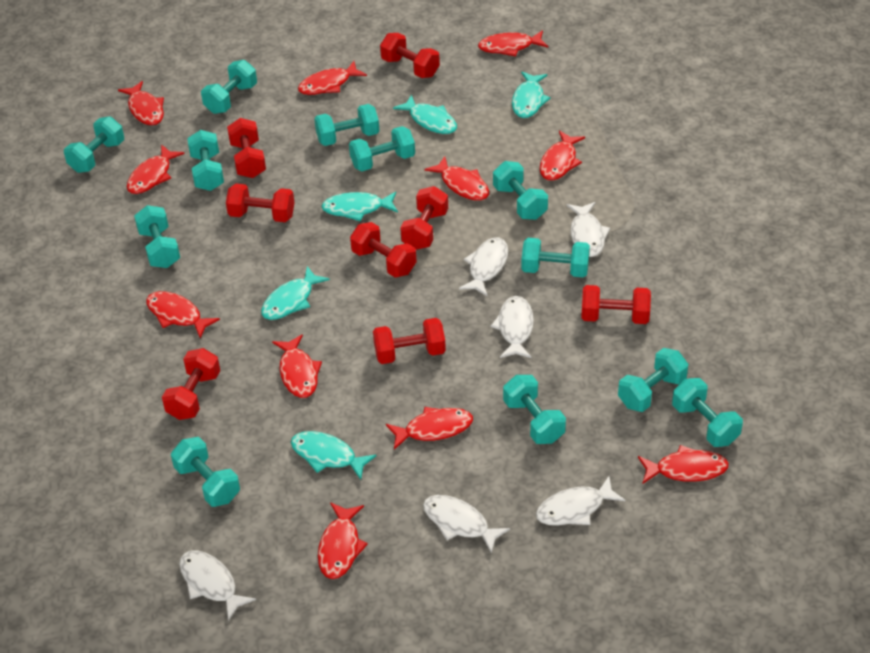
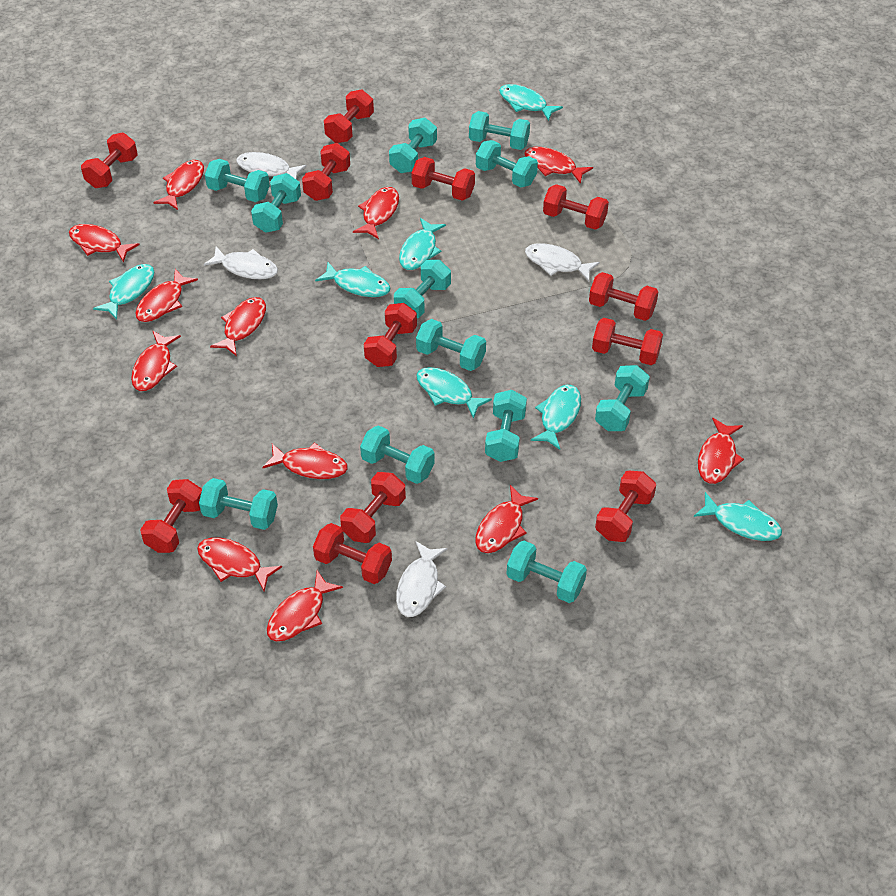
red dumbbell: [162,348,220,420] [226,183,295,222] [227,118,266,178] [350,222,417,278] [373,318,446,364] [380,33,440,78] [400,186,448,250] [581,285,651,324] = 8 -> [81,133,138,188] [140,479,202,553] [302,143,350,201] [313,523,392,584] [324,89,374,143] [340,472,406,543] [364,303,417,367] [411,157,475,201] [543,184,609,230] [589,272,658,321] [592,318,663,365] [595,471,656,542] = 12
red fish: [118,81,164,126] [127,144,185,194] [146,291,220,338] [272,334,322,398] [298,61,367,95] [318,503,368,579] [386,407,473,450] [424,156,489,200] [478,30,548,57] [540,130,585,181] [638,445,729,483] = 11 -> [69,224,139,262] [131,331,181,391] [135,269,198,322] [153,160,204,210] [197,537,282,591] [210,297,266,356] [262,442,348,479] [267,570,343,642] [353,187,399,239] [475,485,538,553] [524,147,593,184] [698,418,744,484] = 12
turquoise fish: [261,266,330,320] [291,431,377,480] [321,191,398,221] [393,94,457,134] [512,71,551,118] = 5 -> [93,264,154,319] [315,262,391,297] [399,218,446,270] [417,367,492,419] [499,84,563,121] [531,385,581,450] [694,492,782,541] = 7
white fish: [179,550,256,621] [423,495,510,554] [459,237,508,297] [491,296,534,358] [536,476,625,526] [567,202,610,257] = 6 -> [203,246,278,279] [236,152,307,180] [396,541,447,617] [525,243,600,281] = 4

